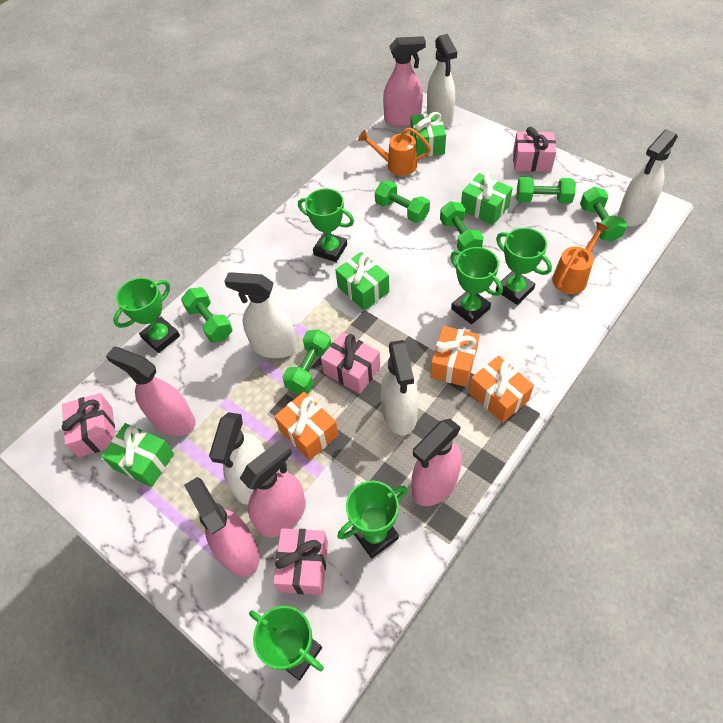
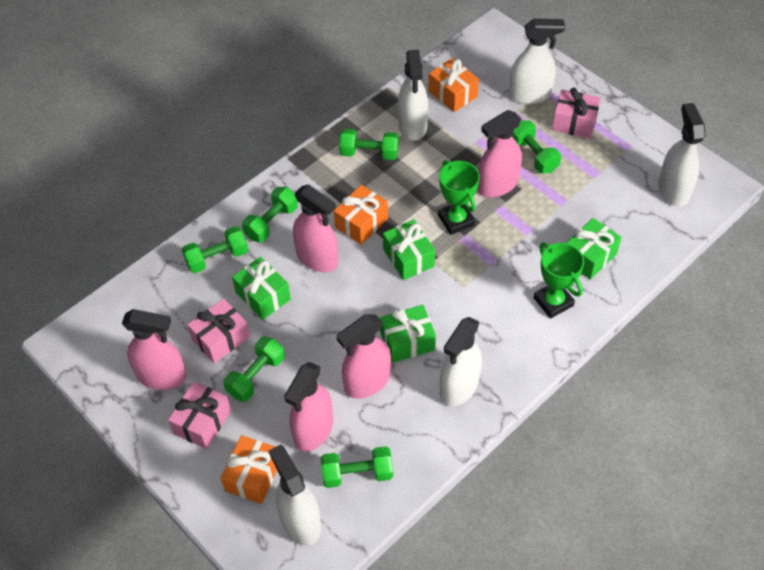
green trophy: [113,278,180,353] [249,606,324,681] [298,188,354,262] [338,481,407,558] [450,247,503,324] [496,228,552,305] = 6 -> [438,160,480,235] [534,243,584,319] = 2
orange watering can: [358,127,431,176] [552,222,609,294] = 2 -> none = 0
pink gift: [62,393,116,457] [273,528,328,595] [321,332,380,394] [513,127,556,172] = 4 -> [168,381,231,449] [187,299,250,363] [552,88,601,139] = 3

